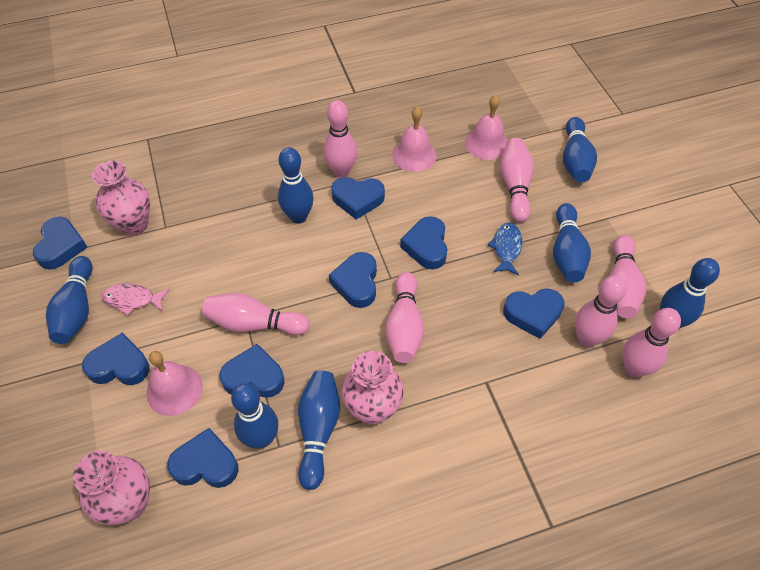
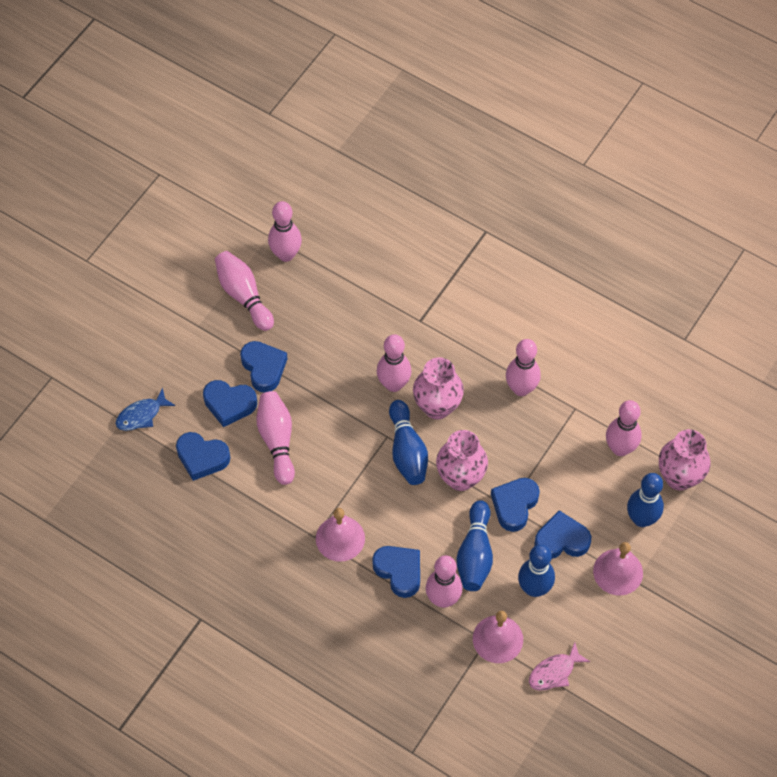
blue bowling pin: [46,256,93,344] [231,383,279,449] [278,147,314,224] [298,371,340,490] [553,203,591,282] [563,117,597,183] [660,258,720,328] = 7 -> [389,400,428,485] [456,500,493,591] [518,544,555,597] [627,473,664,527] = 4
blue heart: [33,217,88,270] [82,332,150,385] [167,428,238,488] [219,344,285,398] [329,252,377,308] [331,177,385,220] [400,216,447,270] [503,288,565,339] = 8 -> [176,432,231,481] [203,380,257,427] [240,341,288,393] [372,546,420,598] [491,478,540,532] [534,510,591,559] = 6

